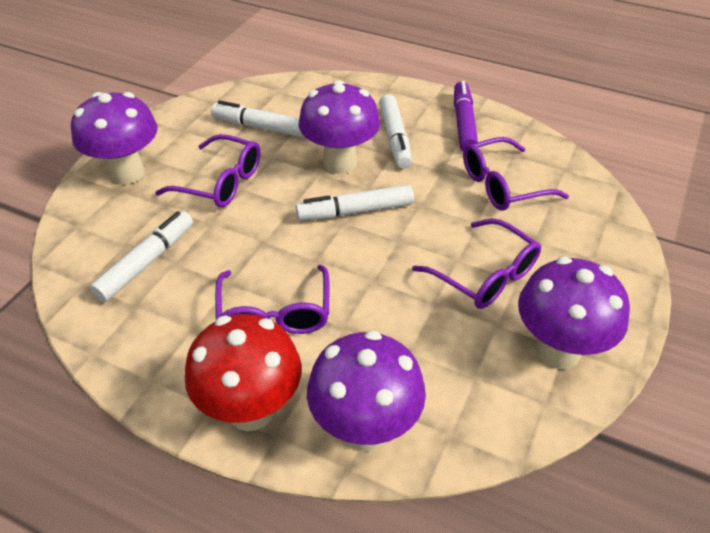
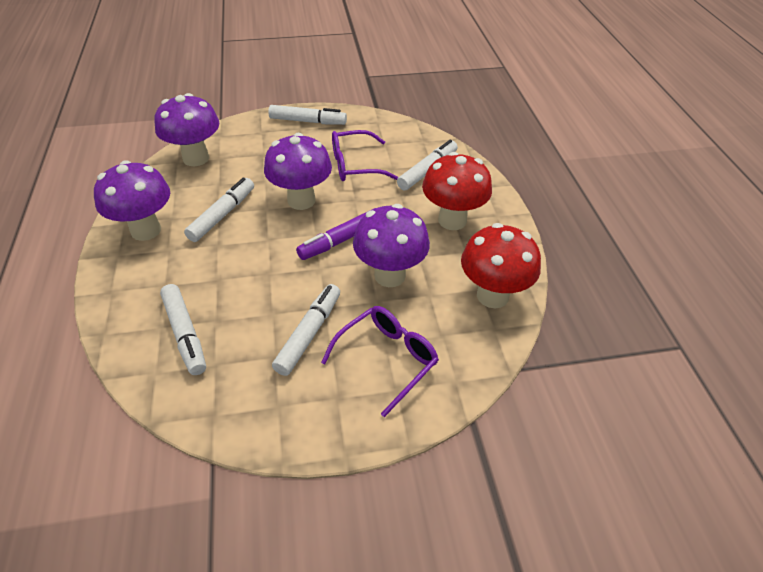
purple glasses: [155,134,261,207] [215,265,329,334] [412,218,541,309] [463,137,569,210] = 4 -> [321,306,439,417] [332,130,398,181] = 2
red mushroom: [185,314,302,431] = 1 -> [422,152,492,230] [461,223,541,308] = 2
white marker: [89,211,193,302] [211,100,306,138] [295,185,414,221] [379,94,412,169] = 4 -> [160,284,206,375] [184,178,254,242] [268,105,347,125] [272,284,340,376] [397,140,458,191] = 5

